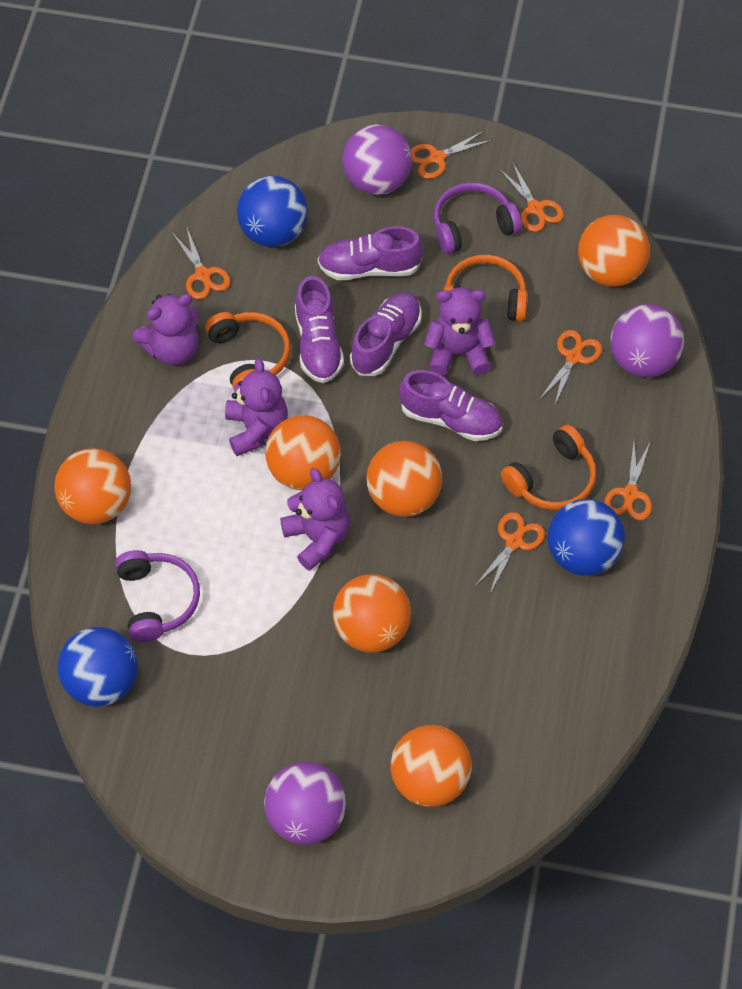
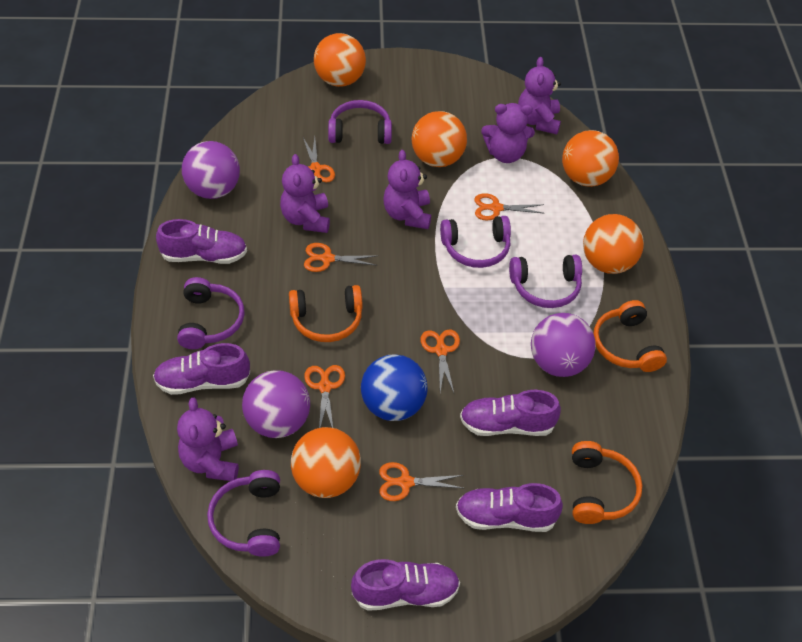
blue ball: [58,627,138,707] [237,176,308,247] [547,499,625,576] = 3 -> [361,354,428,421] = 1
orange ball: [55,448,131,524] [265,415,341,491] [333,574,411,653] [366,441,442,517] [391,725,471,807] [578,215,650,287] = 6 -> [291,427,361,498] [314,33,366,87] [412,111,467,167] [562,130,619,187] [583,214,644,274] = 5
purple headphones: [115,550,200,643] [434,182,522,254] = 2 -> [177,277,245,349] [207,470,280,557] [328,100,392,144] [440,216,511,268] [509,255,582,308] = 5
purple shoe: [295,276,344,383] [318,226,423,280] [350,292,422,376] [399,370,502,441] = 4 -> [153,343,250,395] [156,219,247,264] [351,559,460,611] [456,483,563,532] [460,390,561,436] = 5
purple teddy bear: [133,294,199,365] [225,358,288,456] [280,468,350,571] [424,287,496,376] = 4 -> [177,398,239,481] [280,154,330,233] [383,150,431,229] [481,103,535,163] [518,57,561,134] = 5

